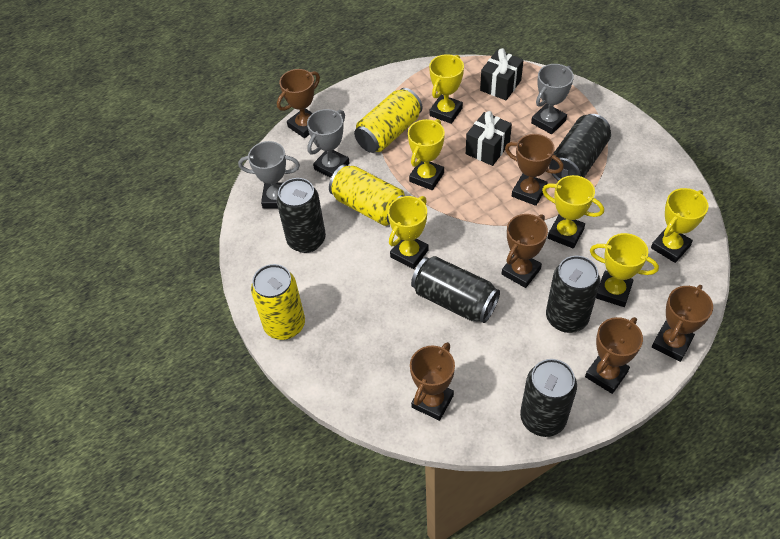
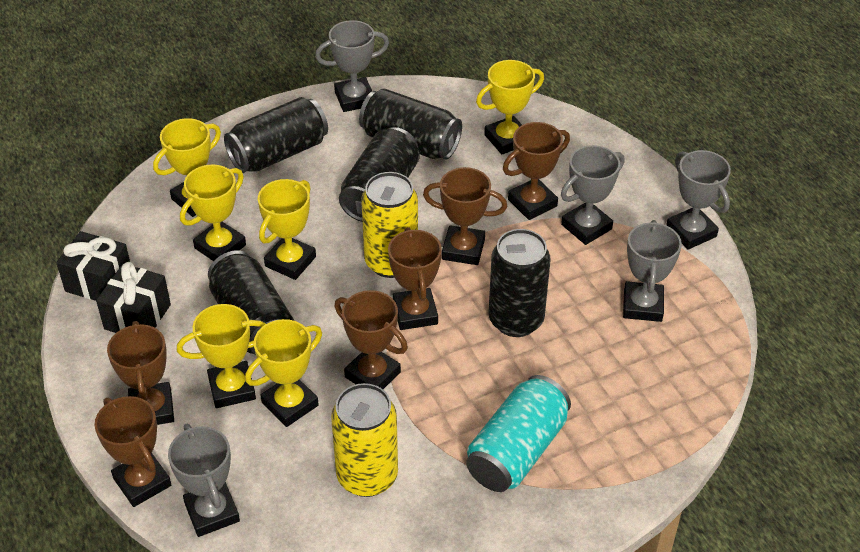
grey trophy: [238,141,300,209] [307,109,350,178] [531,64,574,134] = 3 -> [168,424,240,537] [315,20,389,112] [561,145,624,245] [623,220,682,322] [667,150,731,249] = 5
turquoise can: none = 0 -> [466,375,571,492] = 1
yellow can: [251,264,305,340] [329,164,405,226] [354,88,423,153] = 3 -> [331,383,398,497] [361,172,418,278] = 2

